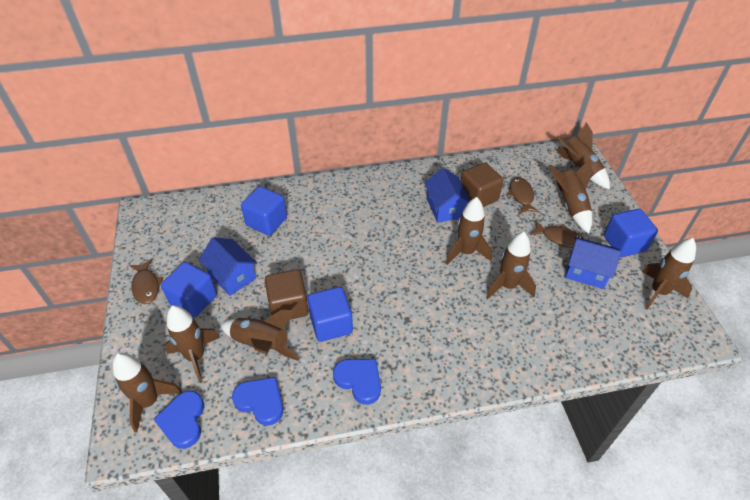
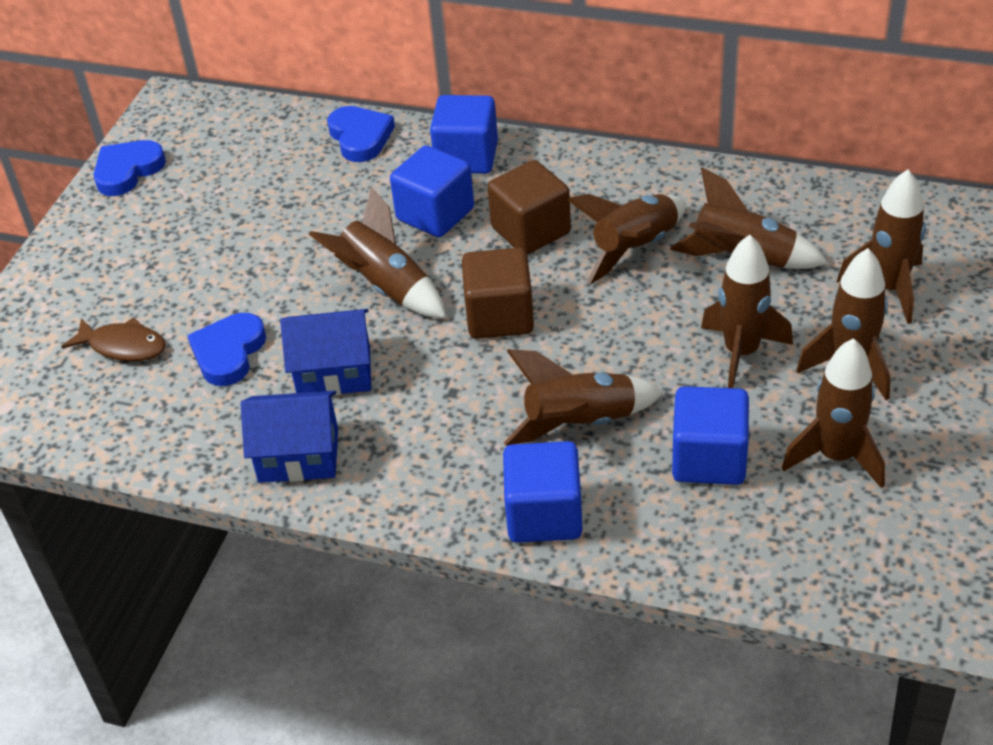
blue house: [199,237,257,296] [424,168,471,223] [565,237,622,289] = 3 -> [241,391,338,483] [280,309,371,396] = 2
brown fish: [129,259,164,304] [507,177,540,214] [530,220,584,248] = 3 -> [61,317,166,361] = 1

